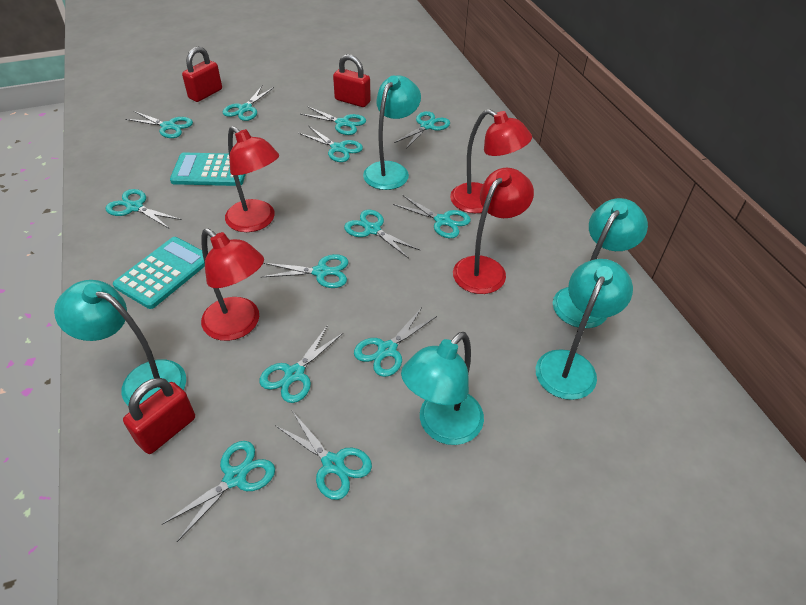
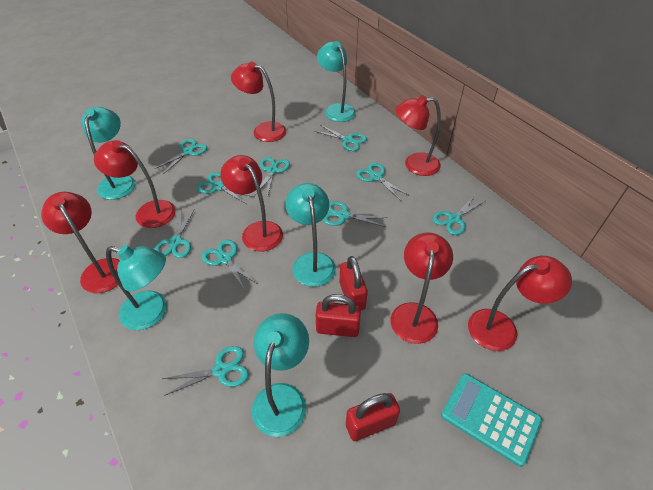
red lamp: [201,228,264,341] [225,126,279,232] [450,109,532,213] [453,168,534,294] = 4 -> [41,192,120,293] [94,140,176,228] [220,155,283,251] [231,62,286,142] [391,233,453,344] [395,95,441,176] [468,256,572,351] = 7
turquoise calculator: [113,237,205,309] [170,153,246,186] = 2 -> [441,373,542,467] = 1
turquoise scissors: [106,189,182,228] [125,111,193,138] [161,441,275,542] [223,86,274,121] [259,325,343,403] [262,254,348,288] [275,411,372,500] [299,126,363,162] [300,106,366,135] [344,210,420,259] [354,308,437,377] [393,195,471,238] [394,111,450,150] = 13 -> [155,139,207,174] [155,209,194,258] [162,346,249,396] [197,172,254,204] [202,240,258,291] [255,157,290,198] [314,125,367,151] [323,201,388,227] [356,163,410,201] [433,195,485,235] = 10

